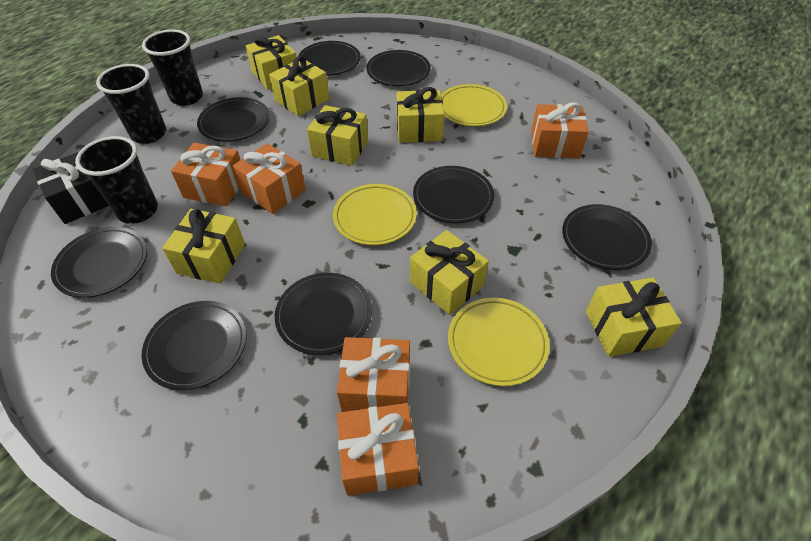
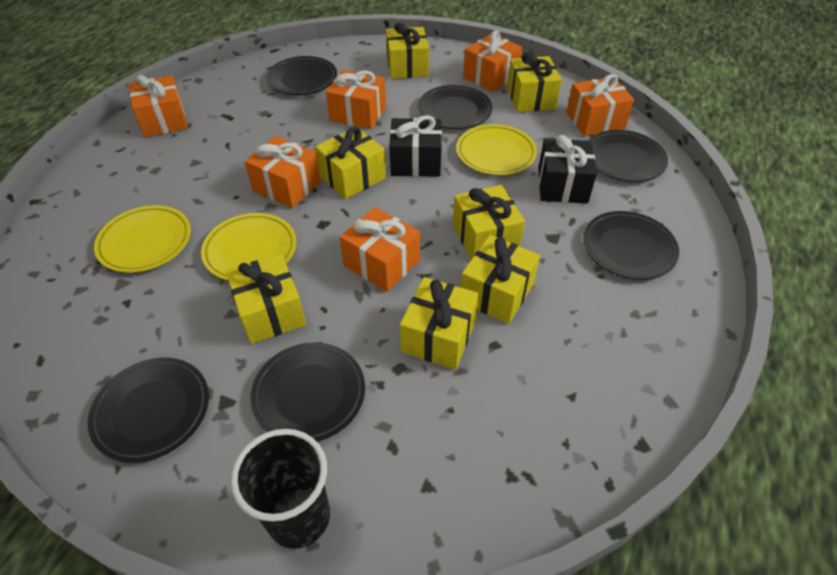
black cup: [75,136,158,223] [96,64,166,144] [142,30,203,106] = 3 -> [231,429,330,549] = 1
black gift: [33,152,109,224] = 1 -> [389,115,442,177] [538,135,597,204] = 2
black plate: [51,227,147,298] [142,301,247,390] [197,97,270,142] [275,273,372,355] [298,41,361,76] [366,50,431,86] [413,166,494,223] [562,204,652,270] = 8 -> [88,358,209,462] [250,342,365,441] [266,56,337,95] [418,85,492,129] [583,211,679,280] [588,130,668,182] = 6
orange gift: [171,143,240,206] [233,143,306,214] [337,337,410,412] [337,403,419,496] [531,102,589,159] = 5 -> [129,75,188,137] [245,136,321,208] [326,70,386,129] [340,207,420,292] [463,30,523,92] [566,74,635,136] = 6

